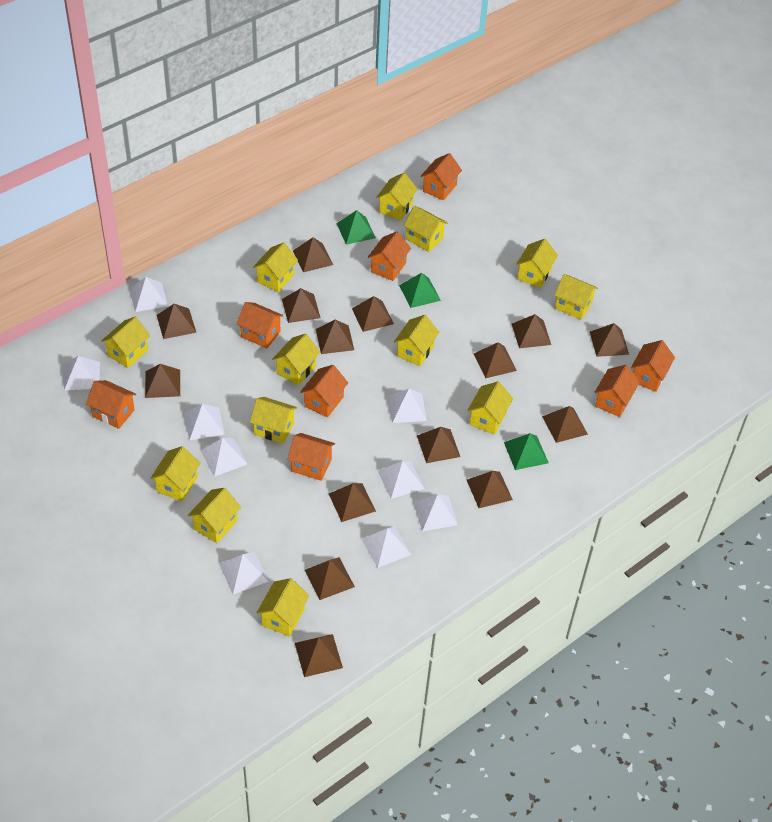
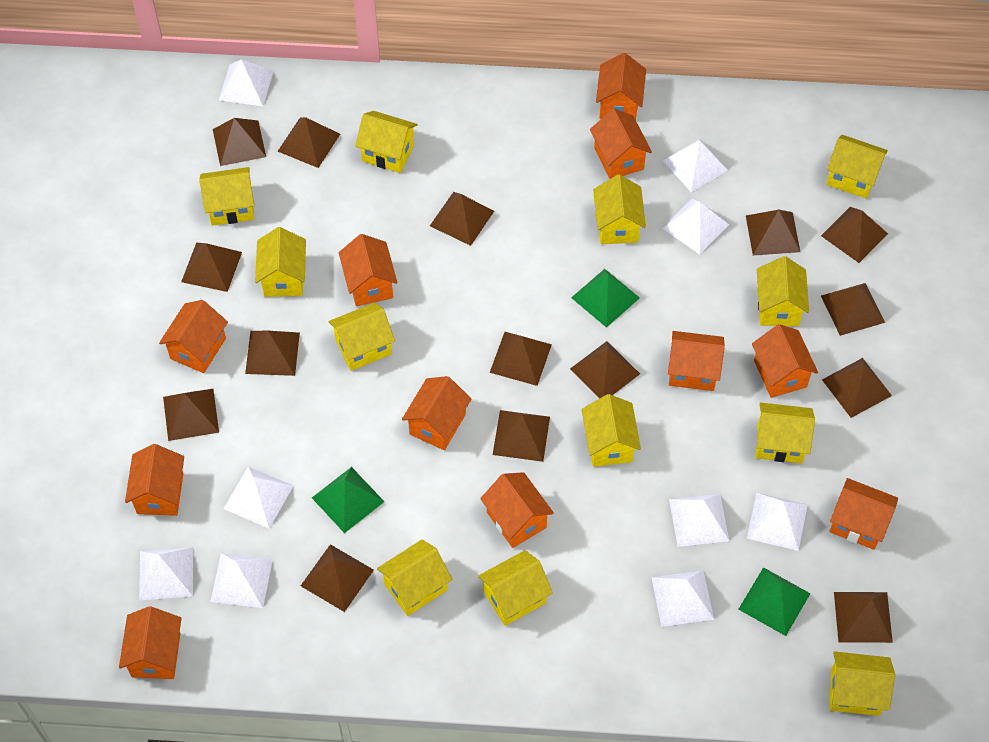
orange house: [86,380,136,429] [237,302,284,348] [288,433,335,481] [300,365,348,418] [368,232,411,281] [420,153,462,200] [594,365,640,417] [631,340,675,392] = 8 -> [119,606,182,679] [125,444,184,516] [159,300,228,373] [339,234,397,306] [402,376,471,450] [480,472,554,548] [590,109,652,179] [596,53,646,120] [668,331,725,391] [752,324,818,398] [829,478,898,550] = 11
yellow house: [101,317,150,368] [150,446,201,501] [188,488,241,543] [250,397,297,444] [253,242,298,292] [257,578,309,637] [272,334,320,385] [376,173,418,221] [394,315,439,366] [404,206,448,252] [467,381,513,435] [516,239,558,288] [554,274,598,320] = 13 -> [199,167,254,226] [255,227,306,297] [328,303,395,371] [355,111,418,173] [377,539,452,616] [478,550,553,626] [582,394,641,467] [593,174,646,244] [756,403,815,463] [757,256,809,326] [826,135,888,199] [830,651,895,716] = 12

